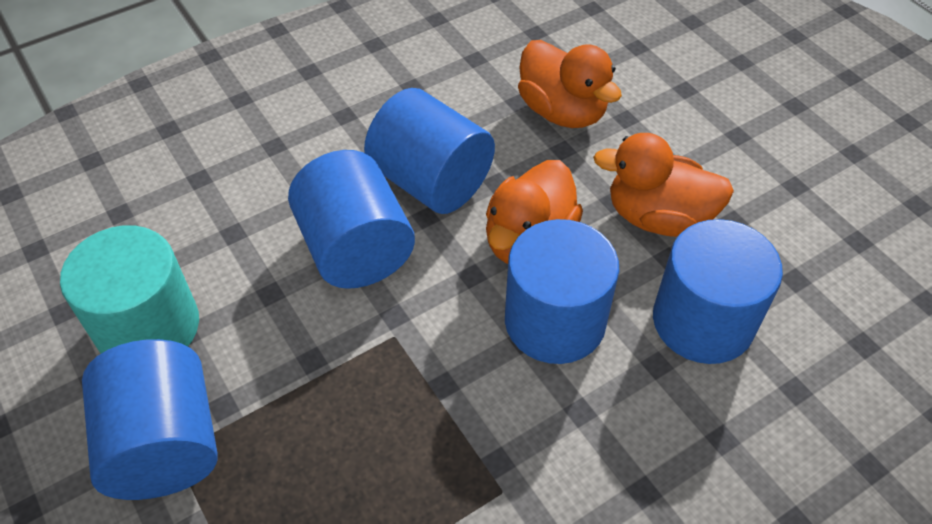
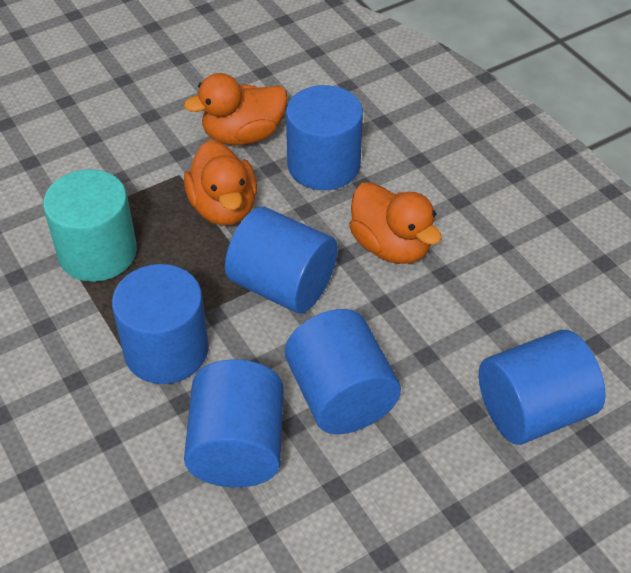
blue cylinder: [82,339,218,500] [288,150,415,289] [364,88,495,214] [505,219,619,364] [653,219,783,364] = 5 -> [112,264,209,384] [184,359,284,487] [225,207,338,314] [285,309,401,434] [286,85,363,190] [479,330,606,445] = 6

